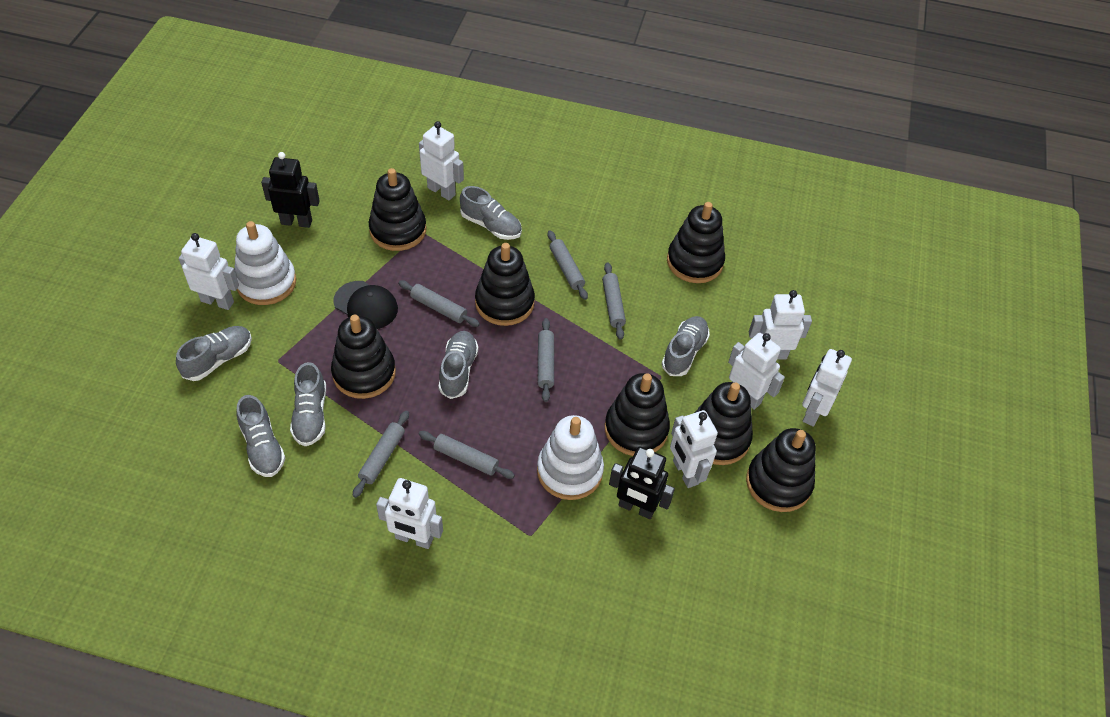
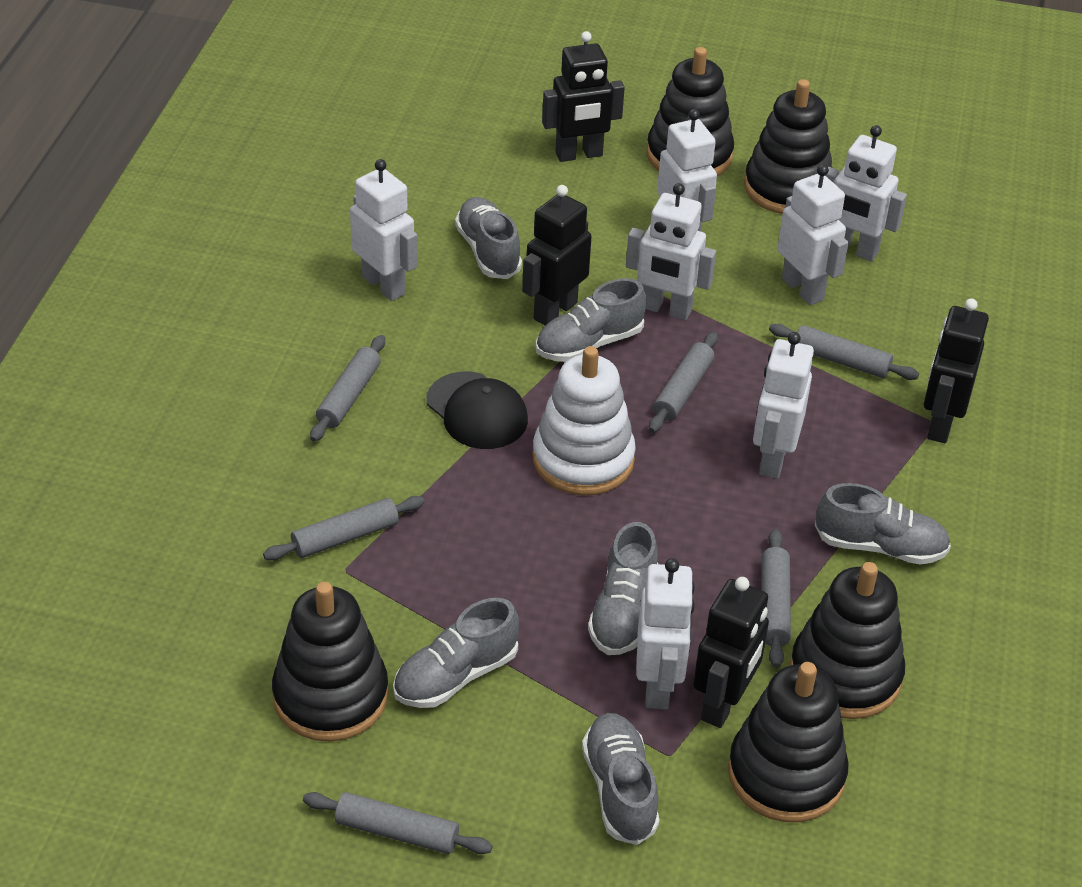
black robot: [261,152,320,228] [609,446,675,519] = 2 -> [522,185,592,326] [542,31,625,162] [693,577,769,728] [924,298,989,443] = 4
black stacking toy: [331,314,396,399] [369,168,426,251] [475,243,535,326] [605,373,670,456] [667,202,725,283] [694,382,753,465] [746,428,816,512] = 7 -> [272,582,389,742] [646,47,734,176] [728,662,848,822] [744,79,832,214] [790,562,905,719] = 5
white stacking toy: [234,221,296,305] [537,415,604,500] = 2 -> [532,346,636,495] = 1

